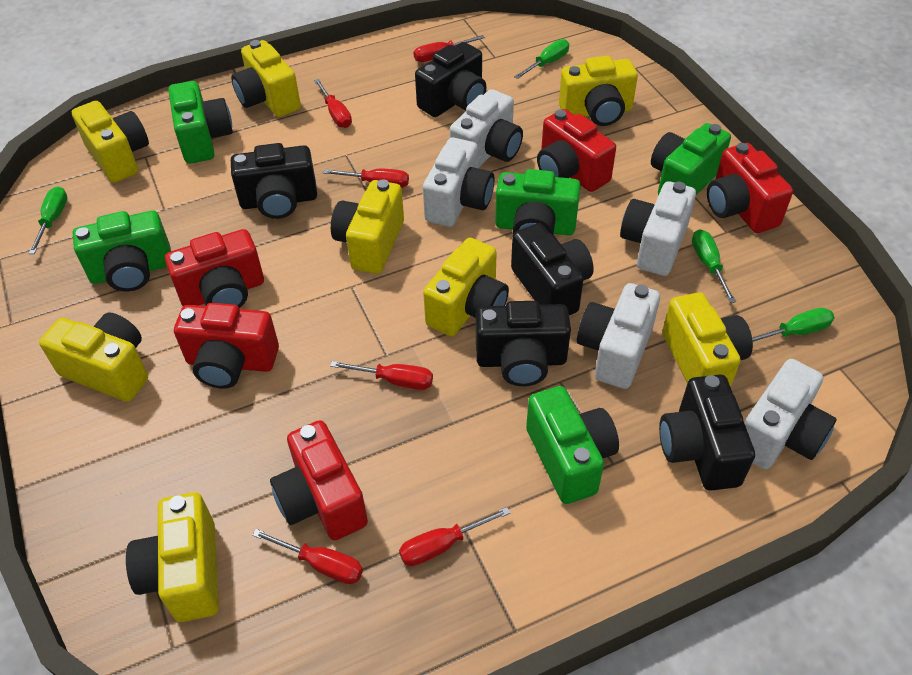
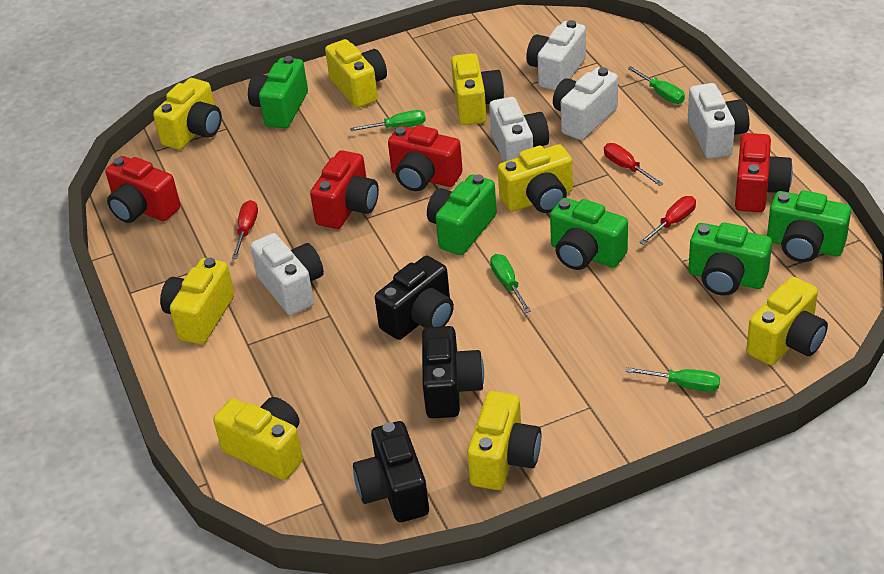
black camera: [231,143,317,219] [415,42,486,117] [476,301,571,386] [511,223,594,315] [659,374,755,491] = 5 -> [353,421,429,522] [375,256,454,340] [422,326,484,418] = 3
red camera: [165,229,264,308] [174,303,279,388] [270,420,368,541] [537,109,616,192] [707,143,793,233] = 5 -> [105,156,180,223] [310,150,379,229] [388,125,463,191] [735,133,793,212] = 4
red screwdriver: [252,529,363,584] [314,79,352,128] [323,169,409,188] [330,361,433,390] [399,507,511,566] [413,35,485,62] = 6 -> [232,200,258,258] [604,143,663,186] [639,196,696,245] = 3

